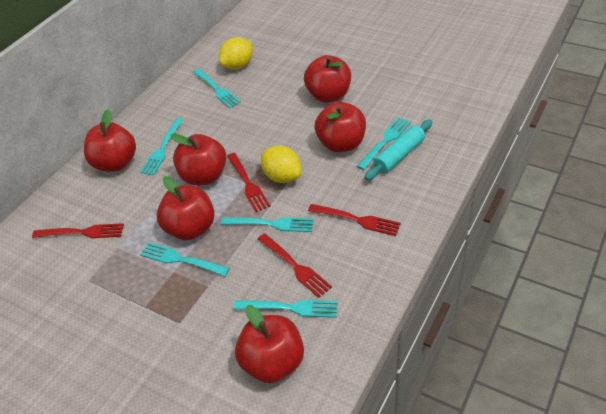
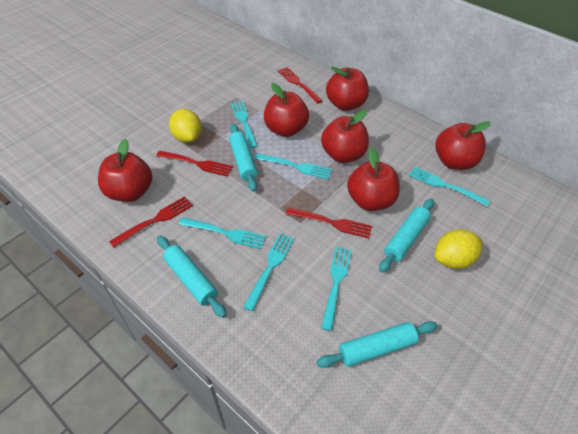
turquoise rolling pin: [365,120,432,180] = 1 -> [157,236,227,318] [229,124,258,192] [317,321,438,368] [379,199,434,273] = 4

